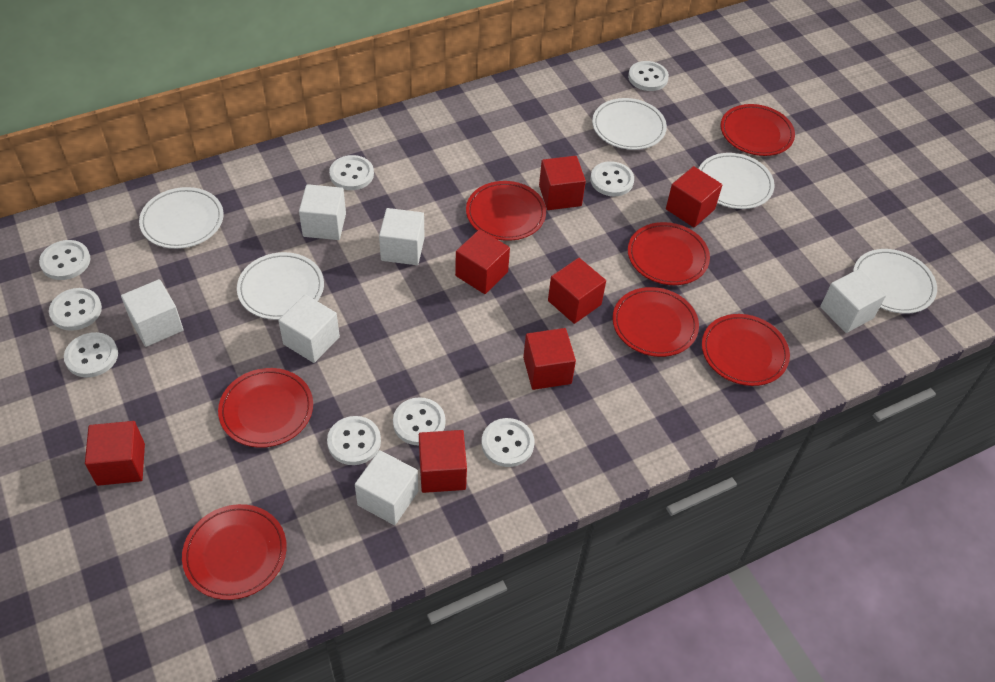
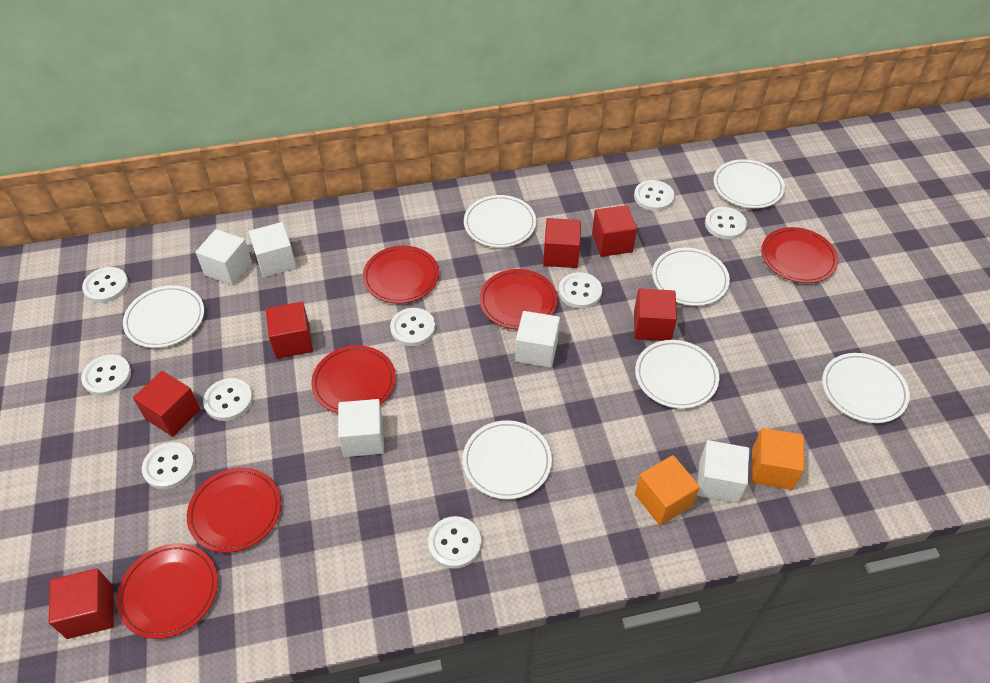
orange cube: none = 0 -> [635,455,700,526] [751,428,804,490] = 2
red cube: [85,421,145,486] [419,430,467,493] [455,229,510,294] [523,328,576,390] [539,156,586,210] [548,258,606,324] [666,166,722,227] = 7 -> [49,568,114,639] [133,371,200,437] [266,302,313,359] [543,218,581,268] [592,205,637,257] [634,289,677,341] = 6
red plate: [182,504,287,600] [218,368,313,448] [466,181,546,241] [612,287,699,357] [628,222,710,285] [702,314,790,386] [721,104,795,156] = 7 -> [117,543,218,639] [187,468,281,553] [312,345,396,413] [363,246,439,304] [479,269,558,329] [761,227,838,283] = 6
white cube: [121,279,183,347] [278,294,340,363] [299,184,346,240] [355,450,418,525] [379,208,425,265] [820,269,887,333] = 6 -> [196,229,252,285] [249,222,297,277] [338,399,384,457] [515,311,560,368] [697,440,749,503] = 5
white plate: [139,187,224,249] [237,252,324,320] [592,98,667,150] [698,153,775,209] [853,249,937,314] = 5 -> [123,285,204,348] [463,420,552,499] [464,195,536,248] [635,340,719,409] [652,248,730,306] [714,159,785,208] [822,353,910,423] = 7

